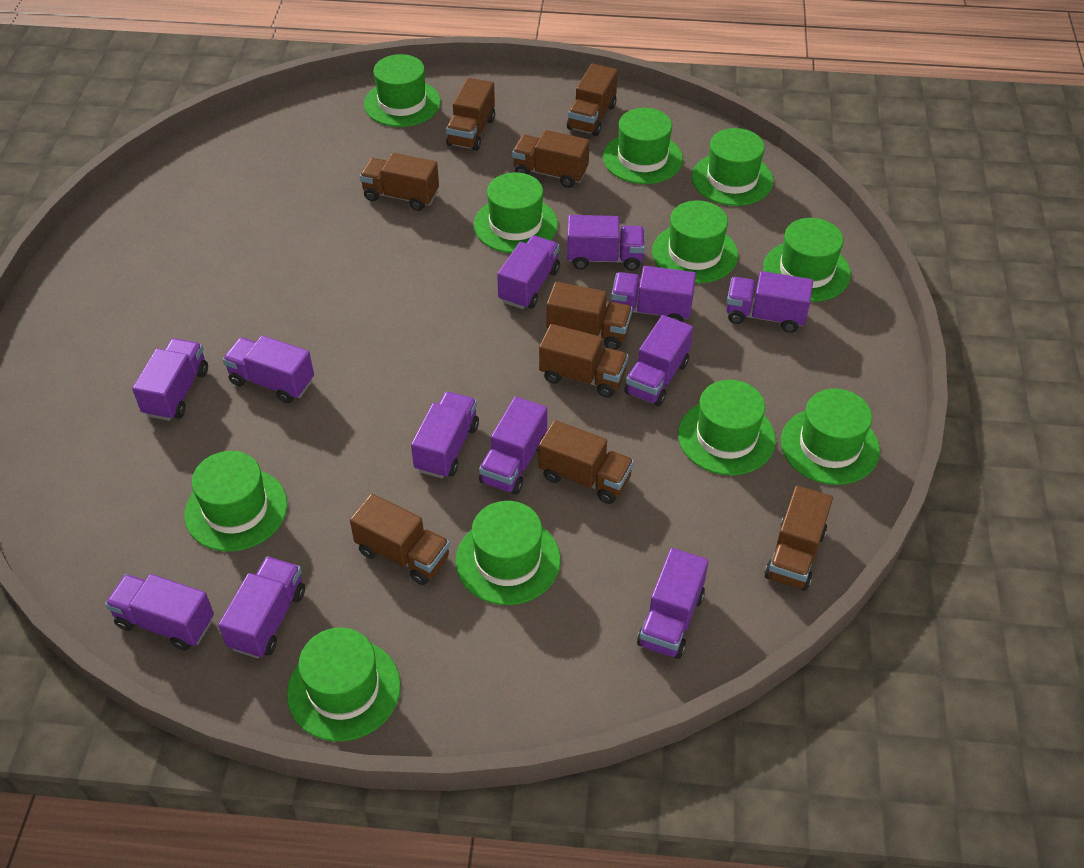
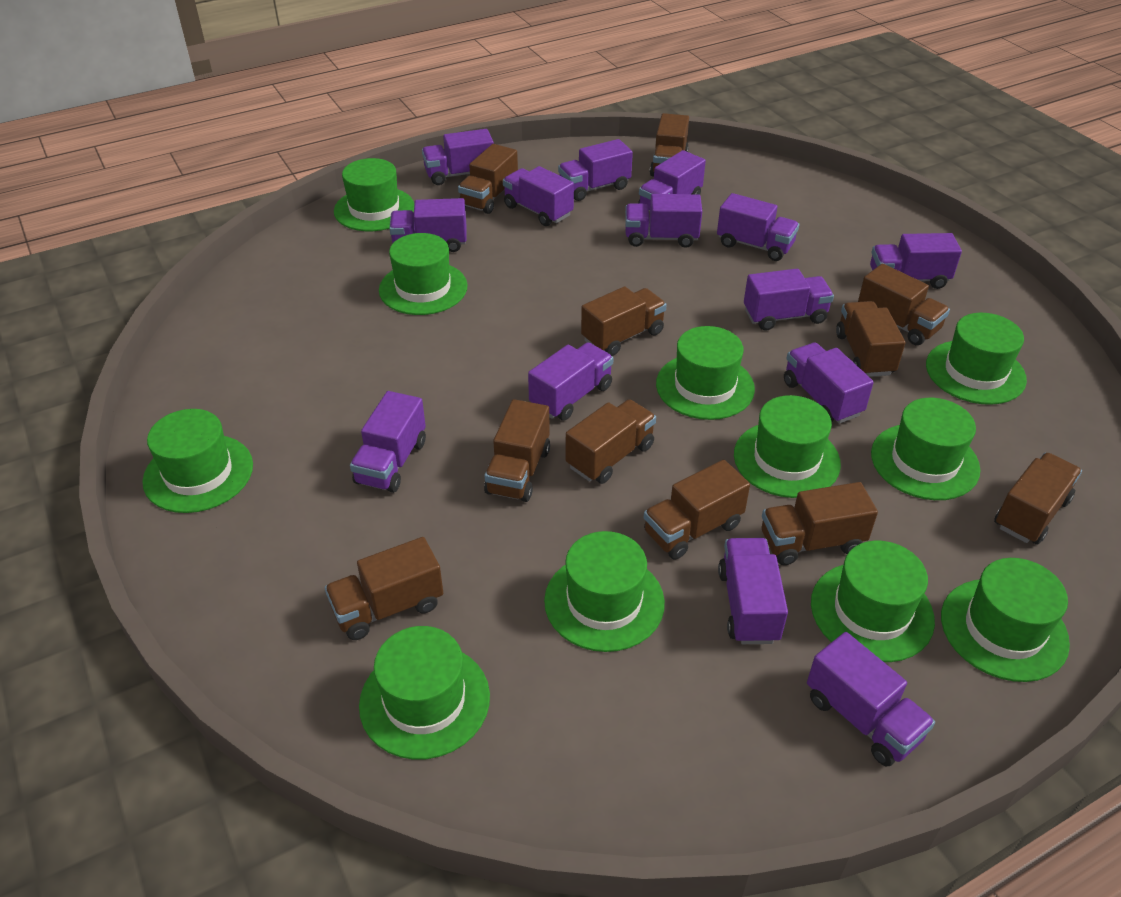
brown truck: [350,494,450,585] [360,153,439,211] [446,78,495,151] [512,130,590,188] [539,324,628,398] [539,420,634,504] [546,282,633,350] [567,64,618,136] [764,485,833,591] = 9 -> [325,537,443,640] [458,144,518,214] [484,399,550,502] [566,399,656,484] [581,287,667,356] [644,460,750,559] [650,113,689,176] [762,482,878,565] [836,301,905,377] [858,264,950,345] [994,453,1082,545] = 11
purple truck: [105,574,214,651] [132,338,208,421] [218,557,305,658] [223,335,314,403] [411,392,479,479] [479,397,547,495] [497,235,560,309] [567,215,645,271] [611,266,696,322] [624,315,693,406] [637,548,709,659] [726,271,813,333] = 12 -> [350,391,426,493] [389,198,466,252] [422,129,494,185] [503,166,574,226] [528,342,614,421] [558,139,633,201] [625,194,702,248] [638,150,706,211] [717,193,799,261] [718,538,788,644] [744,269,834,331] [784,342,874,424] [807,632,935,766] [870,233,962,289] = 14

